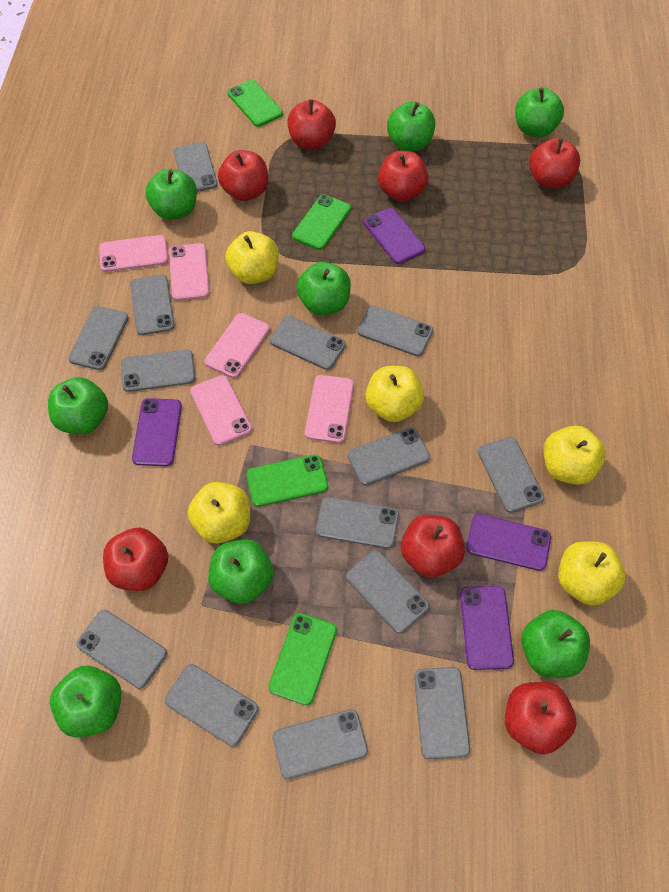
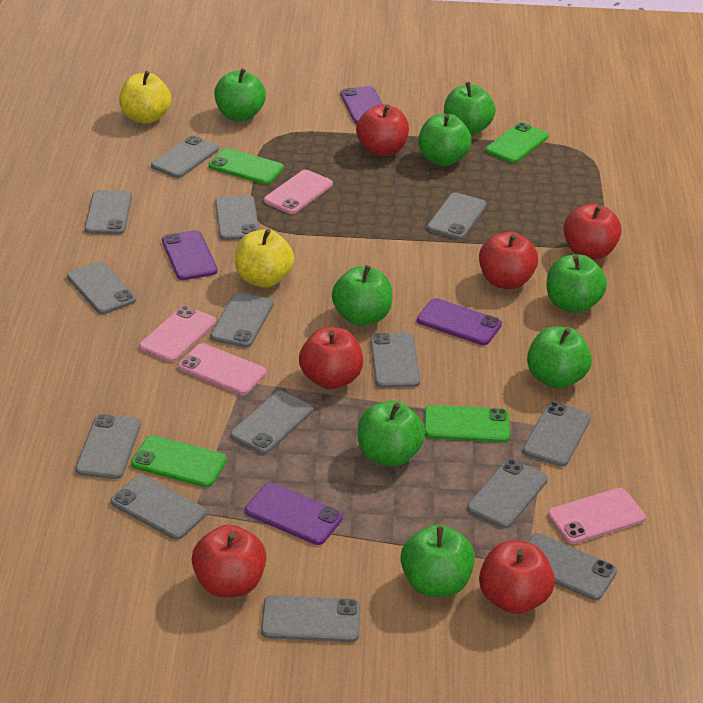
pink phone: [99,235,168,272] [169,243,210,301] [190,375,252,446] [205,313,270,378] [305,375,354,443] = 5 -> [139,306,216,362] [178,343,266,395] [264,170,333,214] [548,488,646,544] = 4
red apple: [103,528,168,591] [218,150,268,201] [287,99,336,150] [378,151,429,202] [401,515,465,578] [505,682,577,755] [529,138,580,189] = 7 -> [191,525,267,597] [299,327,363,389] [356,104,409,156] [479,232,538,289] [479,541,555,614] [563,203,622,260] = 6
yellow apple: [188,482,250,544] [226,231,279,284] [365,366,424,422] [544,426,606,485] [558,541,625,606] = 5 -> [119,71,171,124] [235,229,294,288] = 2

